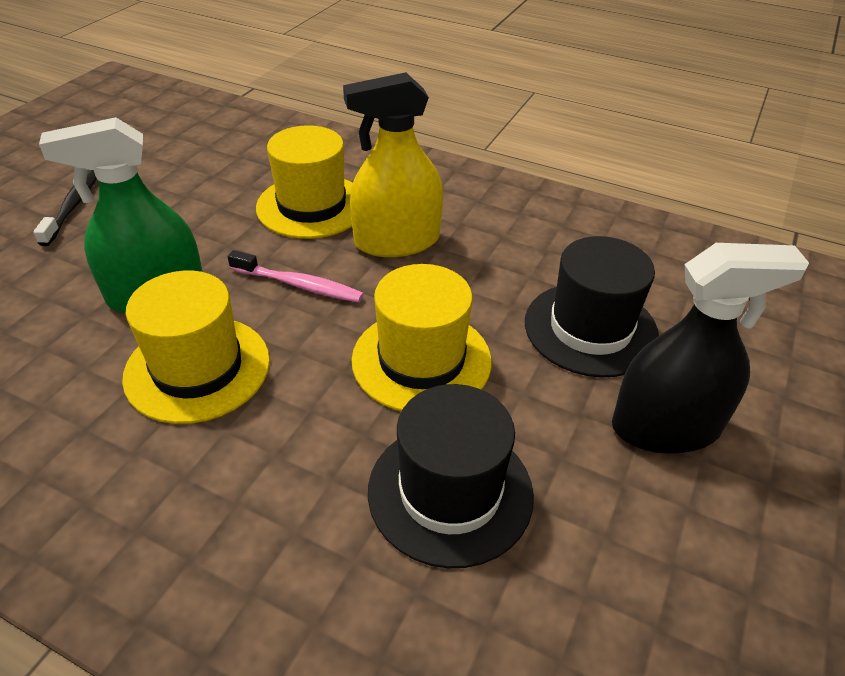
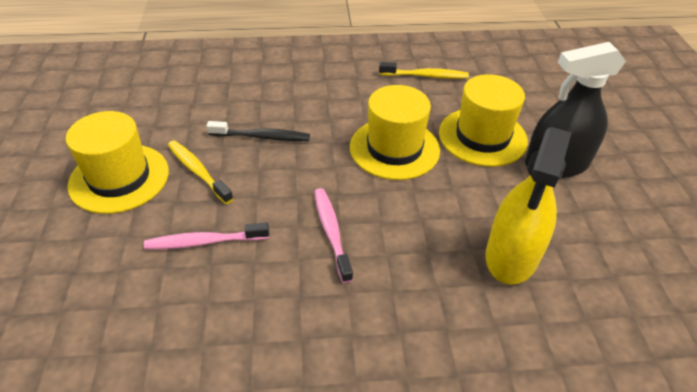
black hat: [368,384,534,568] [525,236,659,377] = 2 -> none = 0
green spray bottle: [39,117,202,313] = 1 -> none = 0
pink toothbrush: [227,250,364,303] = 1 -> [144,222,269,250] [314,188,353,283] = 2
yellow toothbrush: none = 0 -> [168,140,233,204] [379,62,469,79] = 2

